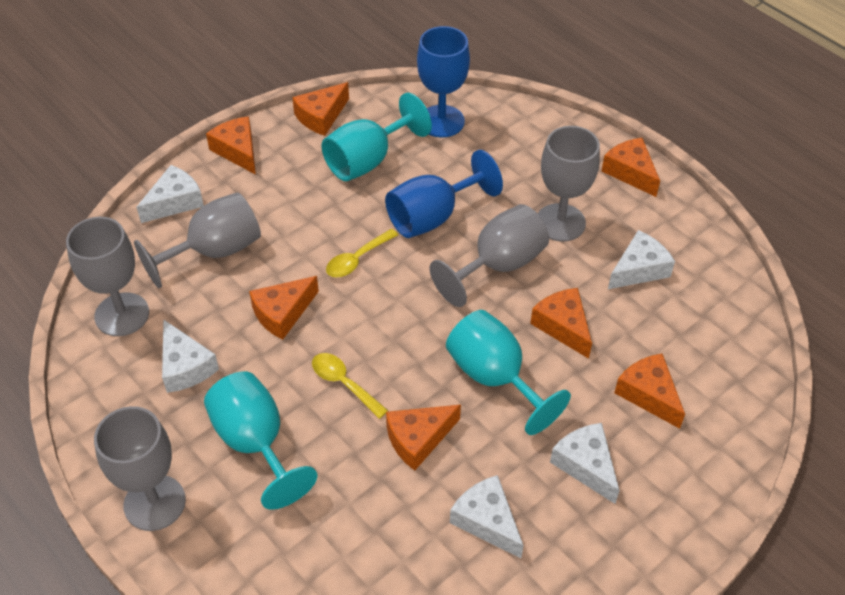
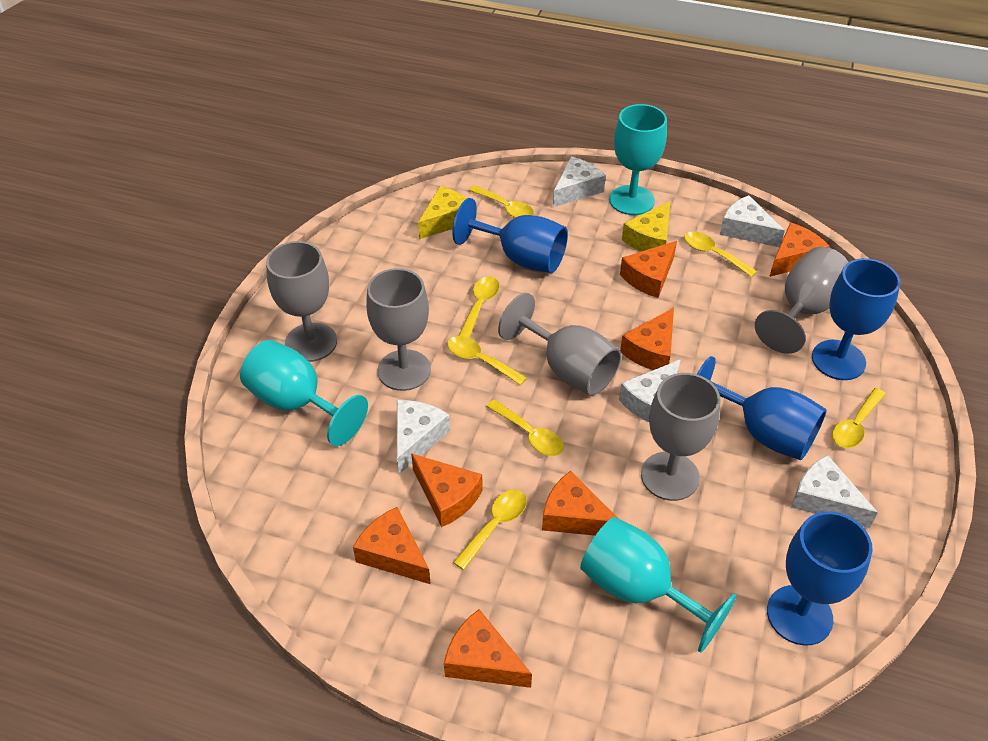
blue goblet: [385,150,503,238] [417,26,470,137] = 2 -> [452,198,568,273] [697,356,827,460] [767,512,873,646] [812,258,900,380] = 4
yellow cheese: none = 0 -> [418,186,467,239] [622,201,670,252] = 2
yellow spoon: [312,353,388,419] [326,229,398,277] = 2 -> [447,336,527,386] [453,490,527,570] [459,276,499,338] [469,185,534,218] [486,400,564,456] [684,231,757,277] [832,388,886,448] = 7

